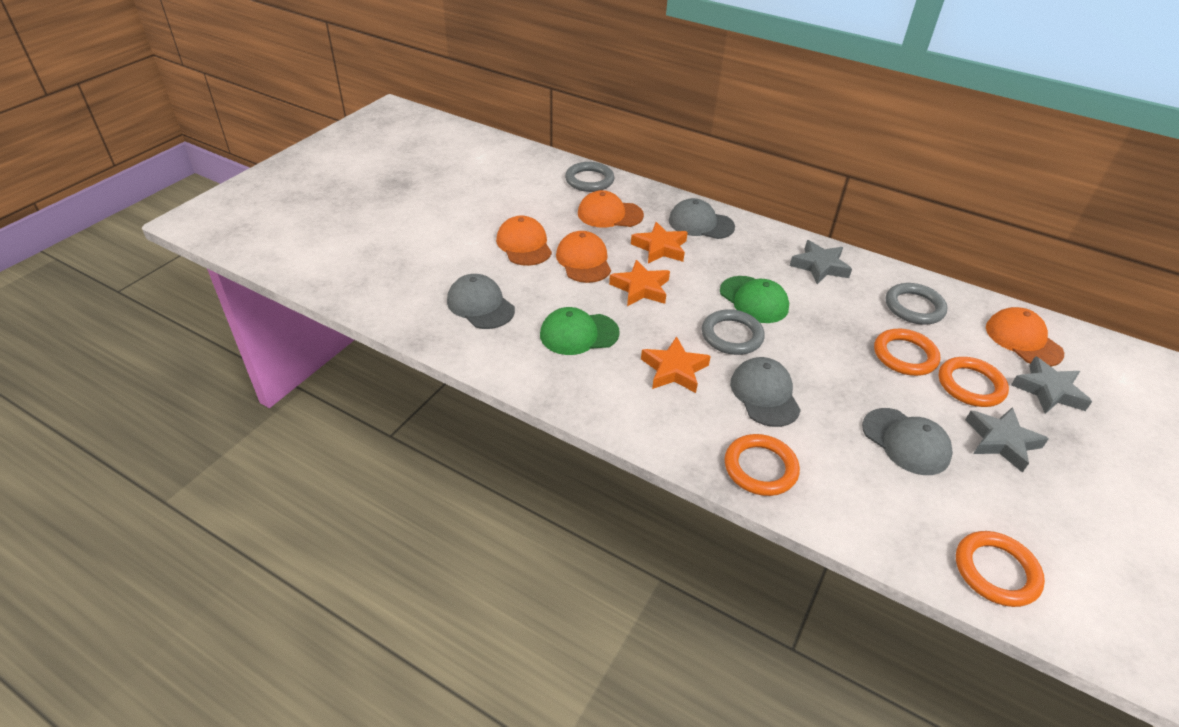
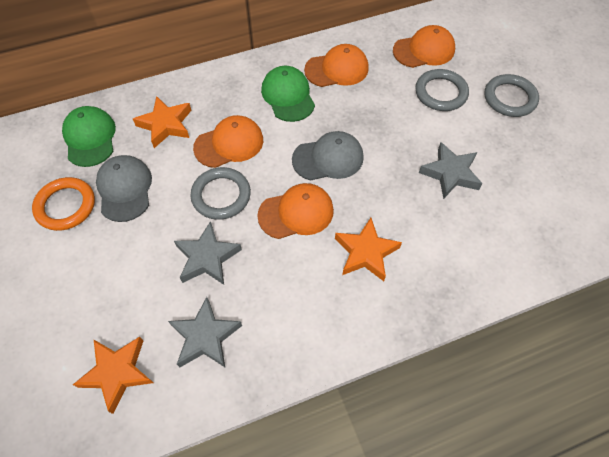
grey cap: [447,274,515,329] [669,198,735,239] [730,357,801,427] [862,408,953,475] = 4 -> [96,155,152,222] [292,131,364,181] = 2
orange ring: [725,434,800,496] [874,328,940,376] [938,357,1009,407] [956,531,1045,607] = 4 -> [32,177,95,231] = 1

